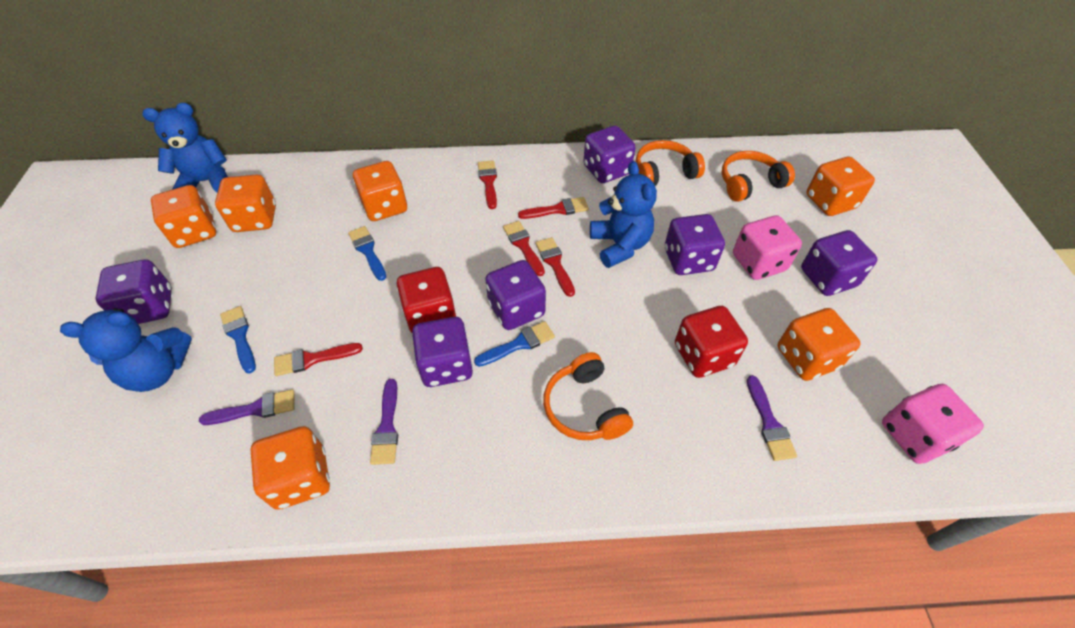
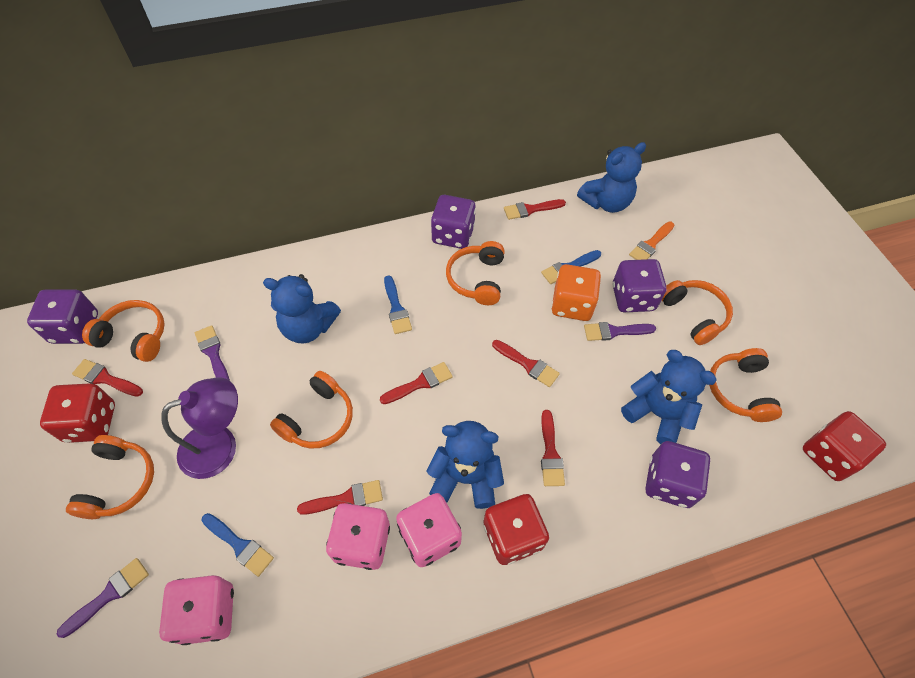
blue teddy bear: [60,308,192,392] [142,103,228,193] [590,161,657,268] = 3 -> [263,274,341,343] [426,421,504,509] [577,142,646,213] [621,350,717,444] = 4
orange brush: none = 0 -> [629,222,674,260] = 1
orange dice: [151,185,216,248] [215,174,276,232] [250,426,330,510] [353,161,407,221] [778,308,860,381] [806,157,875,216] = 6 -> [551,264,601,321] = 1
orange headphones: [543,352,633,440] [636,140,705,186] [721,151,795,202] = 3 -> [66,435,154,519] [82,300,165,362] [270,371,353,449] [446,241,505,305] [661,280,733,345] [709,348,782,422] = 6
pink dice: [733,215,802,280] [882,384,984,464] = 2 -> [159,575,234,645] [326,503,390,570] [396,493,462,567] = 3
purple dice: [95,259,172,324] [412,317,473,387] [485,260,546,330] [583,126,636,183] [665,214,725,275] [801,230,877,296] = 6 -> [27,289,98,344] [431,195,476,249] [613,259,667,312] [646,441,710,508] = 4
purple lamp: none = 0 -> [161,377,238,479] = 1
red brush: [274,343,363,376] [478,160,497,209] [503,221,545,276] [518,197,589,219] [536,237,575,297] = 5 -> [72,359,143,397] [297,480,383,515] [380,362,453,404] [492,340,560,387] [504,199,566,220] [541,410,565,486] = 6
red dice: [397,267,456,333] [675,306,748,378] = 2 -> [40,383,115,443] [483,494,549,565] [803,411,886,481] = 3

